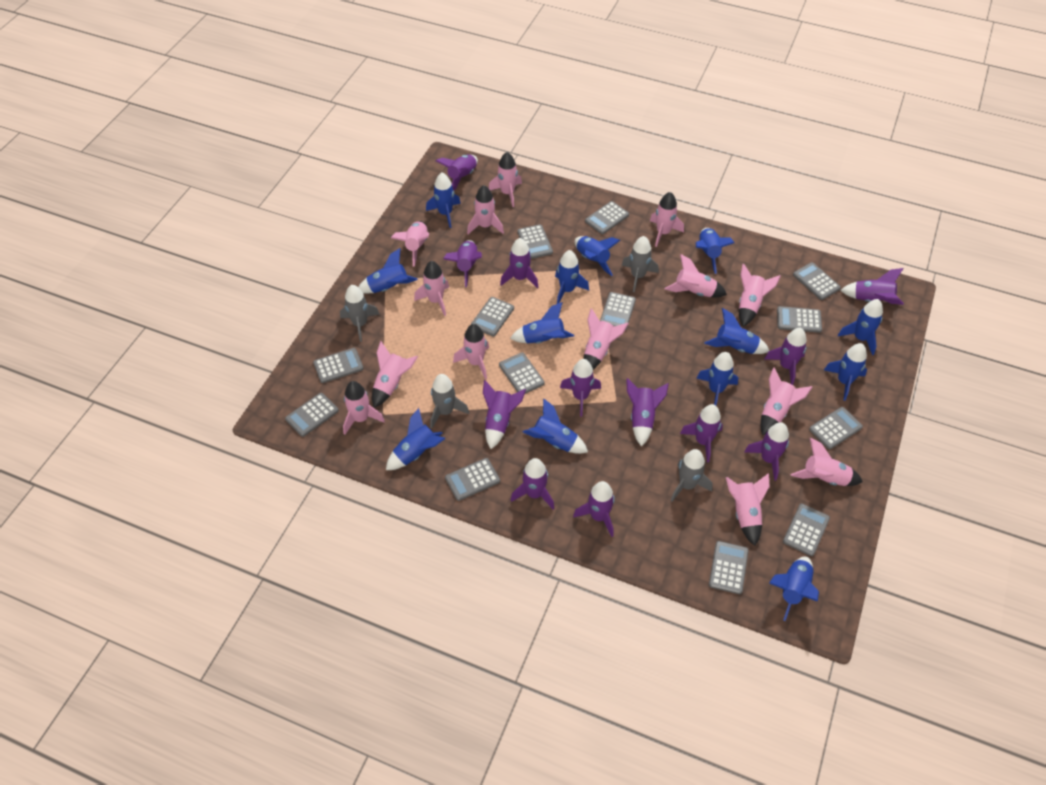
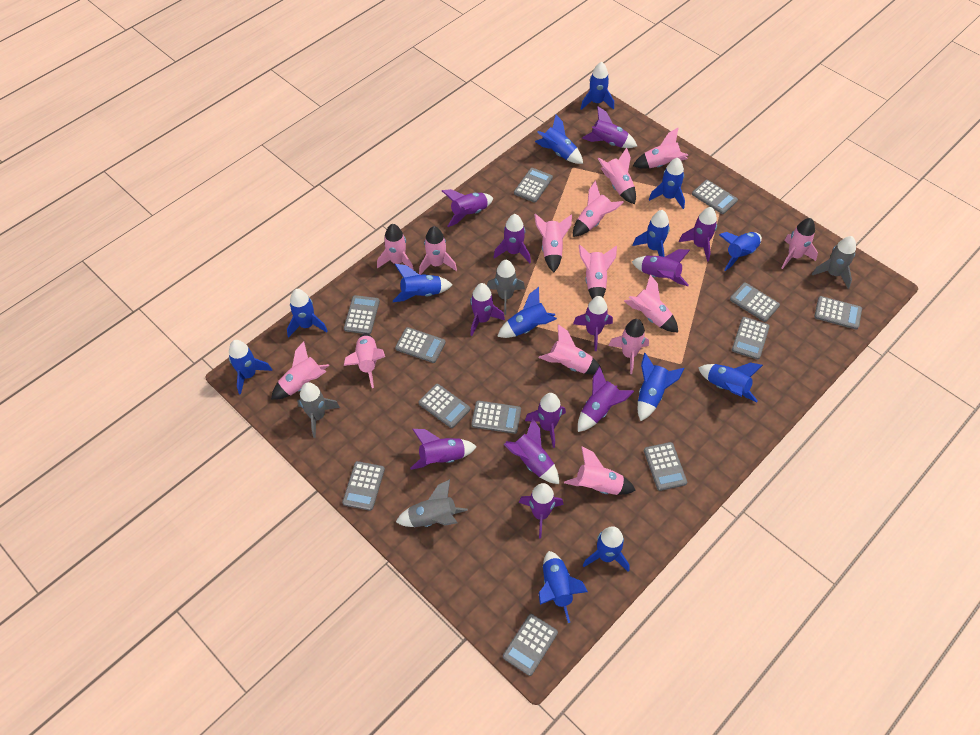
grey calculator: [285,393,339,437] [313,348,364,383] [445,458,500,501] [471,297,514,336] [499,352,544,394] [517,224,553,259] [585,201,629,234] [600,292,636,330] [709,541,749,594] [777,306,822,333] [783,504,830,556] [793,262,841,300] [809,407,863,449] = 13 -> [342,461,385,511] [344,295,380,334] [395,327,446,363] [418,384,470,428] [471,401,521,434] [503,614,558,676] [514,168,553,203] [644,442,687,491] [692,180,738,214] [730,282,780,322] [732,317,770,360] [814,296,862,330] = 12

